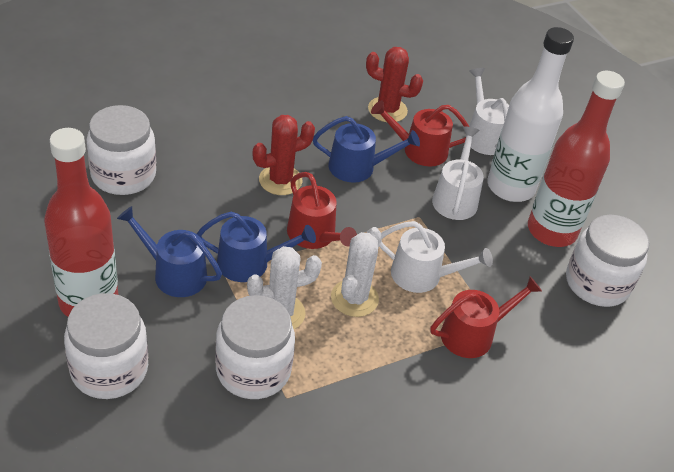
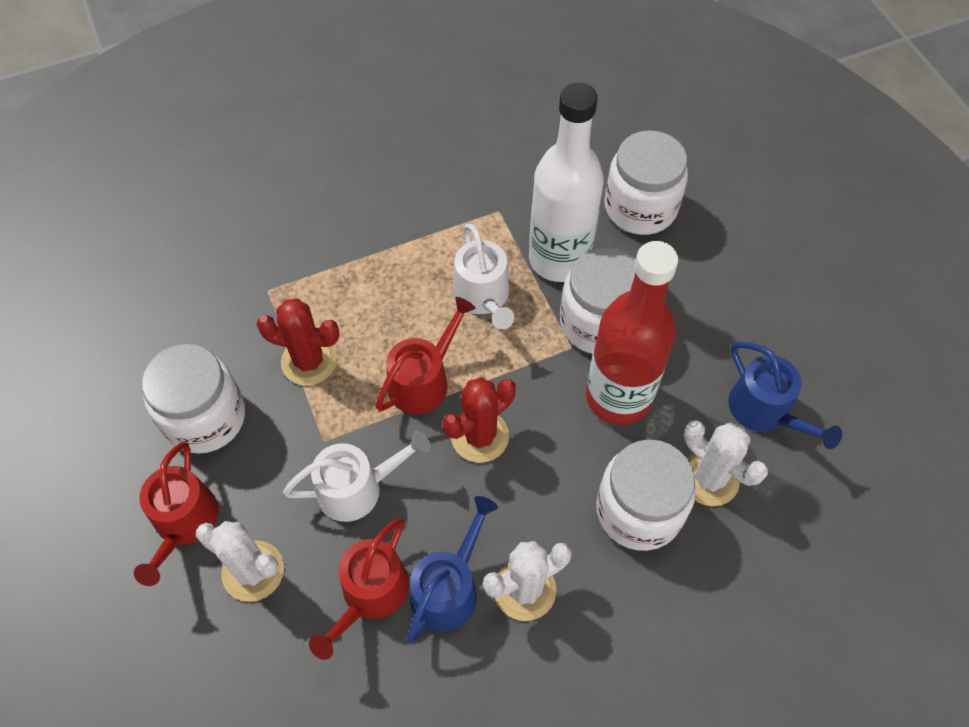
blue watering can: [117,206,222,297] [197,212,316,282] [313,116,420,183] = 3 -> [406,496,498,643] [728,342,842,449] = 2
red bottle: [44,128,118,317] [528,70,625,247] = 2 -> [586,241,678,425] = 1
white cactus: [247,246,322,329] [331,227,381,317] = 2 -> [196,521,284,602] [483,541,572,621] [684,420,768,506] = 3
white watering can: [379,221,493,293] [432,126,484,220] [466,68,509,155] = 3 -> [283,430,430,522] [453,224,514,329] = 2

